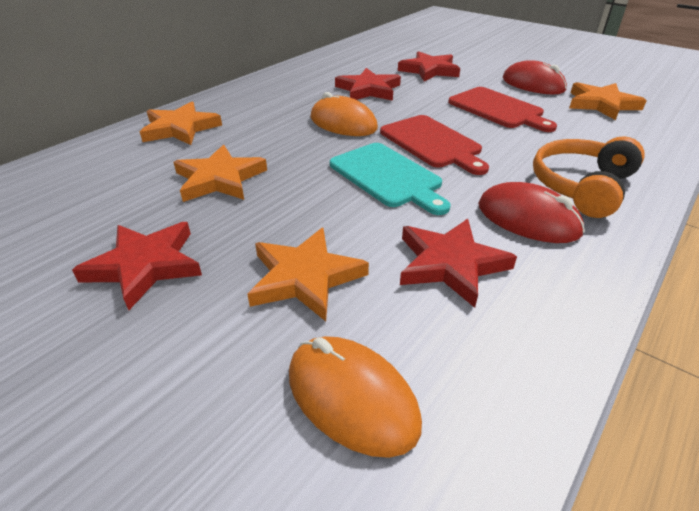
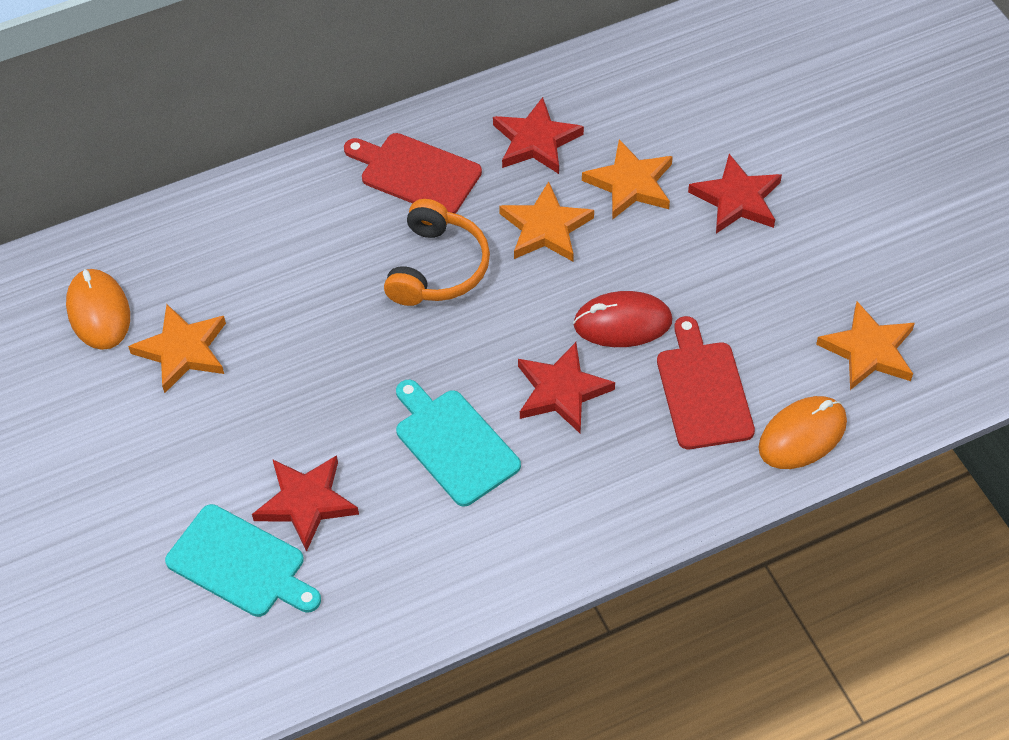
red mouse: [478,182,585,243] [503,61,567,94] = 2 -> [573,291,672,347] = 1
turquoise cutting board: [330,143,451,215] = 1 -> [165,504,321,617] [396,380,521,507] = 2

